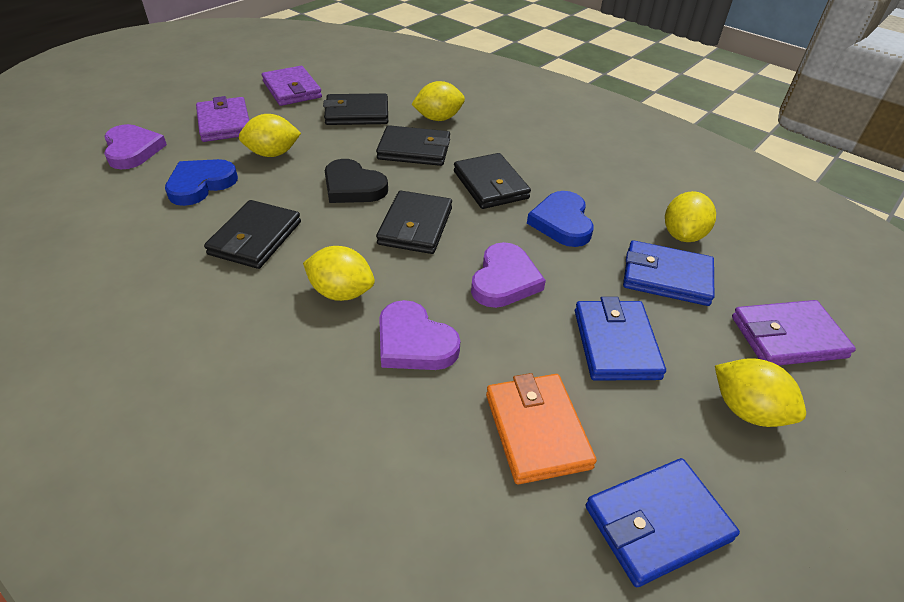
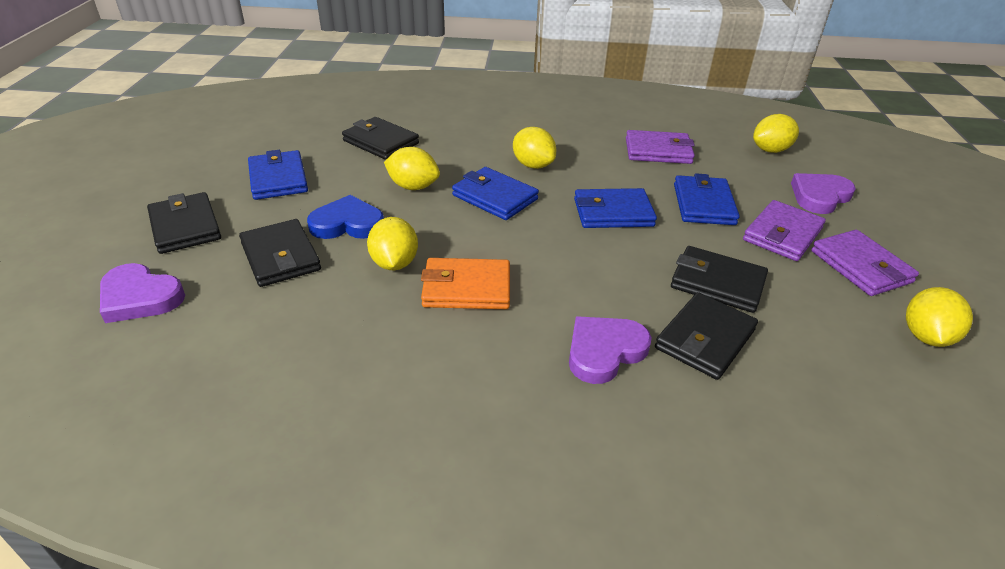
black heart: [325,159,388,203] = 1 -> none = 0
blue heart: [165,159,238,206] [527,191,594,247] = 2 -> [307,195,384,239] = 1
blue wallet: [575,297,666,381] [586,458,740,587] [623,240,714,306] = 3 -> [248,150,308,200] [452,167,539,220] [574,188,657,228] [674,173,740,225] = 4

